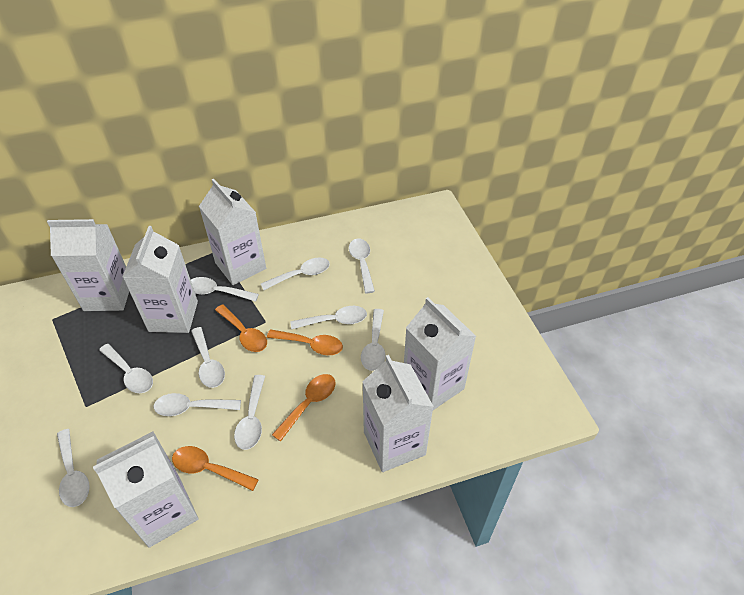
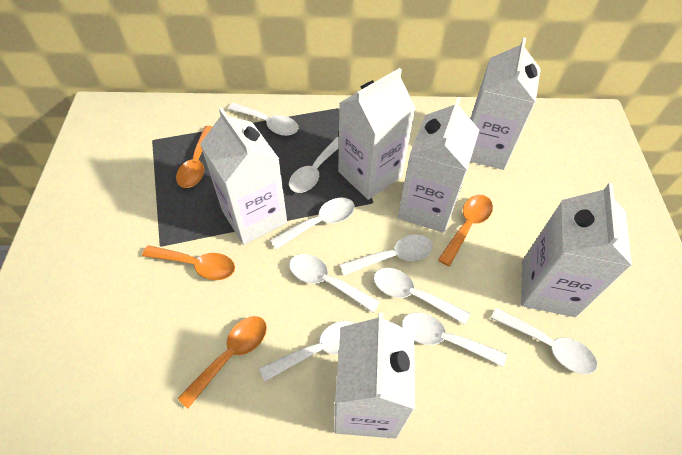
white spoon: [57,429,90,507] [99,344,153,393] [154,393,241,416] [191,277,259,302] [191,327,225,388] [234,375,265,450] [261,258,330,290] [291,306,367,329] [349,239,375,293] [361,309,385,371] = 10 -> [228,103,298,136] [259,321,355,381] [270,197,355,249] [289,137,339,193] [289,254,380,313] [340,235,433,276] [374,268,470,325] [402,313,507,367] [491,308,597,374] = 9

